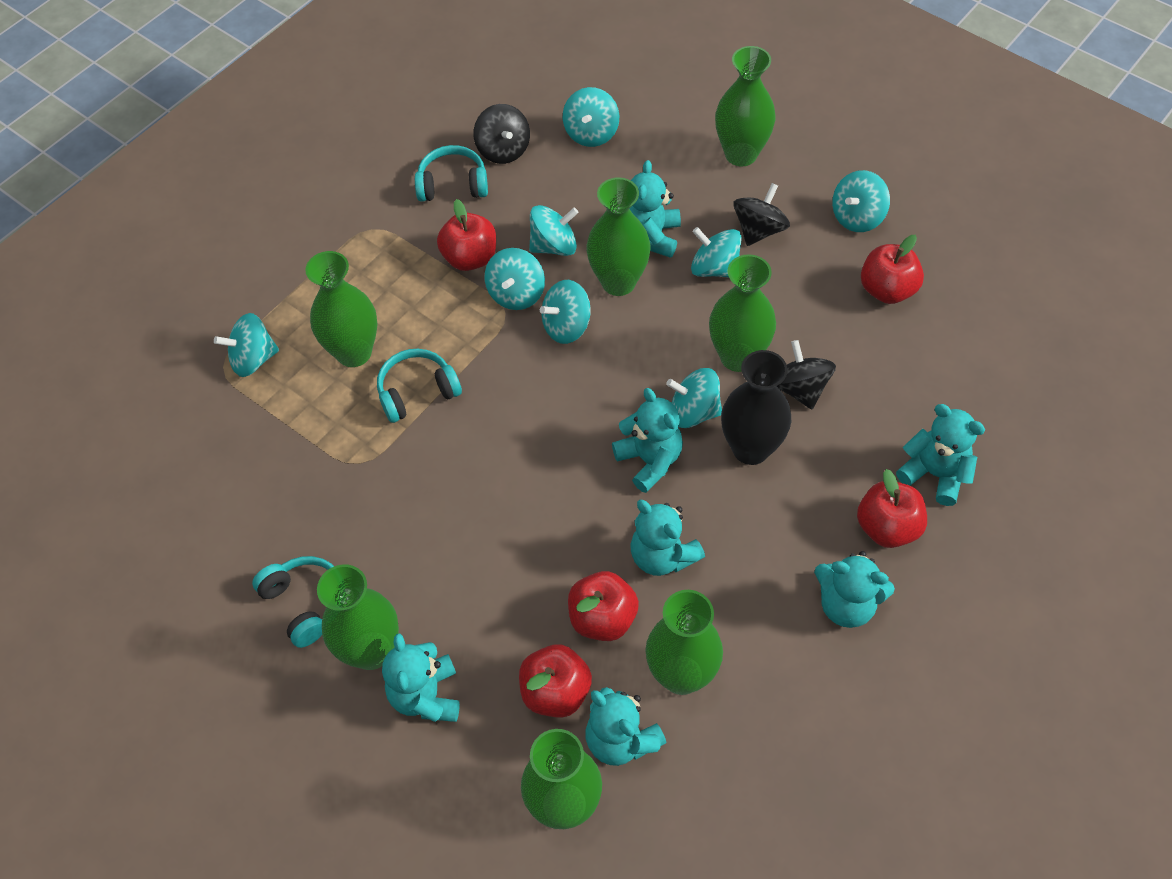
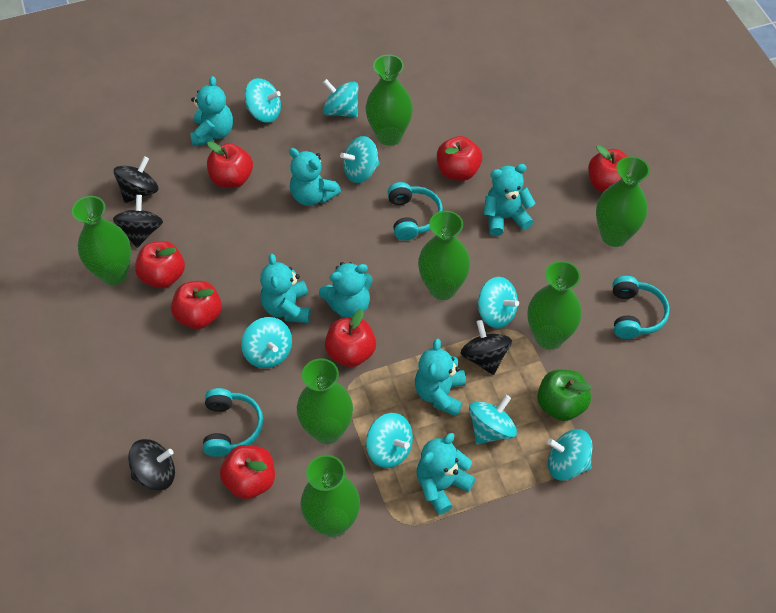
black spinning top: [473,104,530,164] [733,183,790,246] [777,340,836,409] = 3 -> [113,195,163,248] [114,156,159,203] [128,439,175,491] [460,320,512,375] = 4
black vase: [721,350,791,465] = 1 -> none = 0
green apple: none = 0 -> [537,370,592,421] = 1
red apple: [437,199,496,271] [519,644,592,718] [568,571,639,641] [857,469,927,548] [861,235,924,304] = 5 -> [135,241,185,288] [171,281,222,329] [207,141,253,188] [220,445,275,499] [325,309,376,367] [437,136,482,181] [588,145,628,192] = 7

